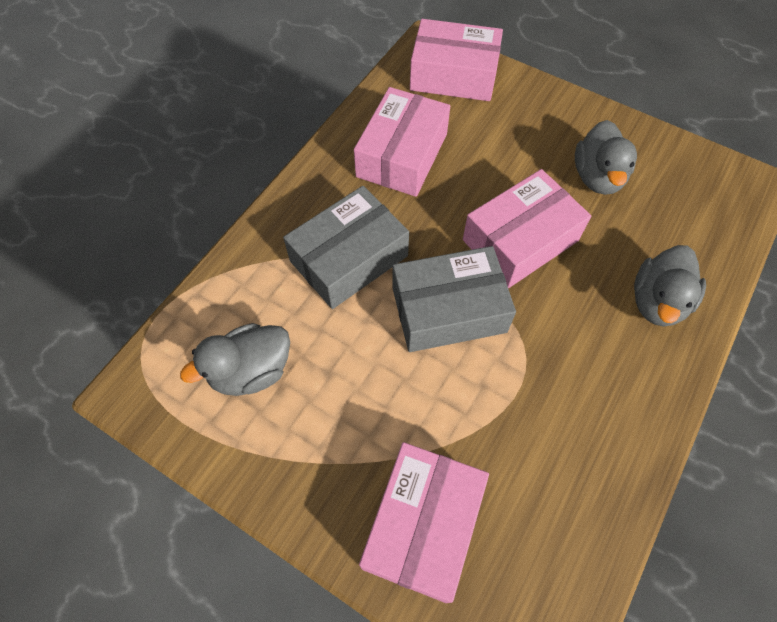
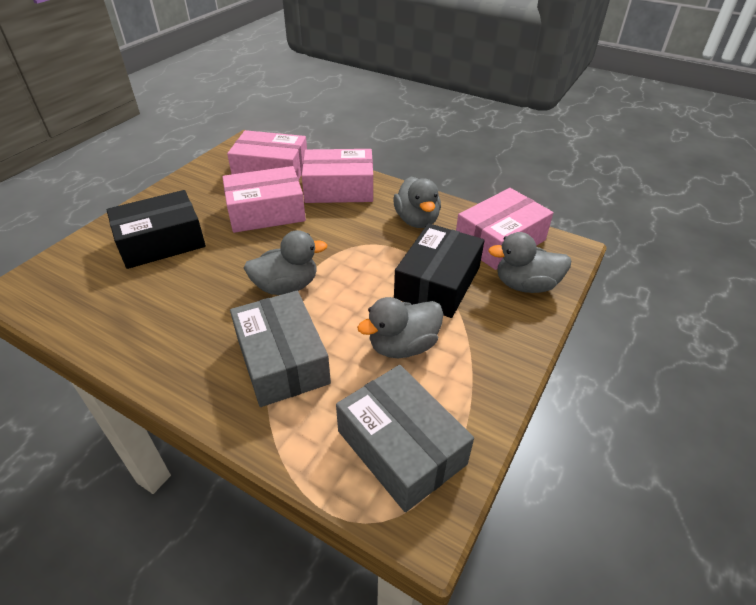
black box: none = 0 -> [106,190,206,269] [394,223,485,318] = 2
grey duck: [180,323,290,396] [575,120,637,195] [634,245,706,327] = 3 -> [244,230,327,295] [357,297,443,358] [393,177,441,228] [488,232,571,293] = 4

